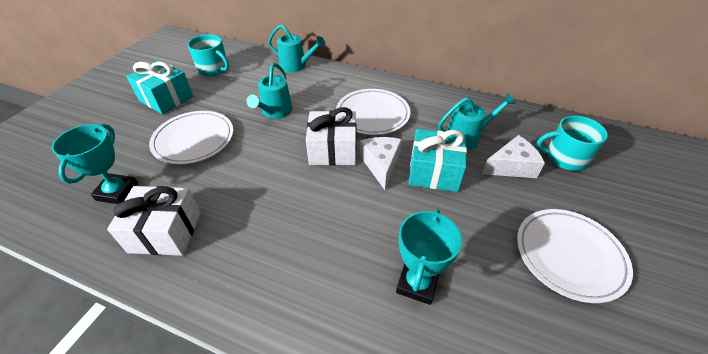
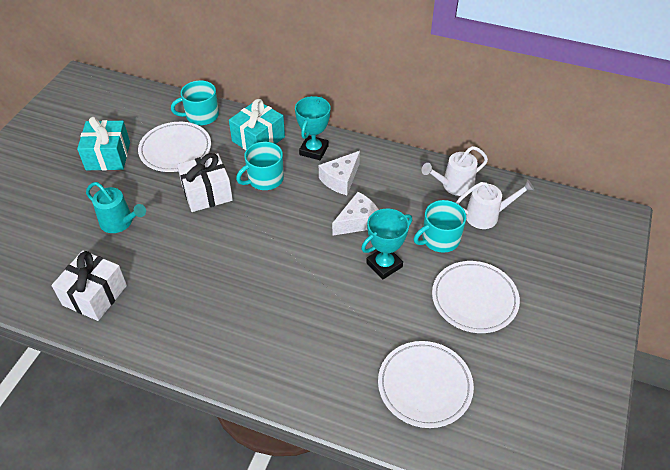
turquoise mug: [187,34,229,77] [536,116,608,171] = 2 -> [171,80,219,125] [236,142,284,190] [414,200,466,253] = 3
turquoise watering can: [246,63,293,119] [268,24,325,72] [438,93,516,150] = 3 -> [86,182,146,233] = 1
white watering can: none = 0 -> [422,146,488,196] [456,179,534,229] = 2

